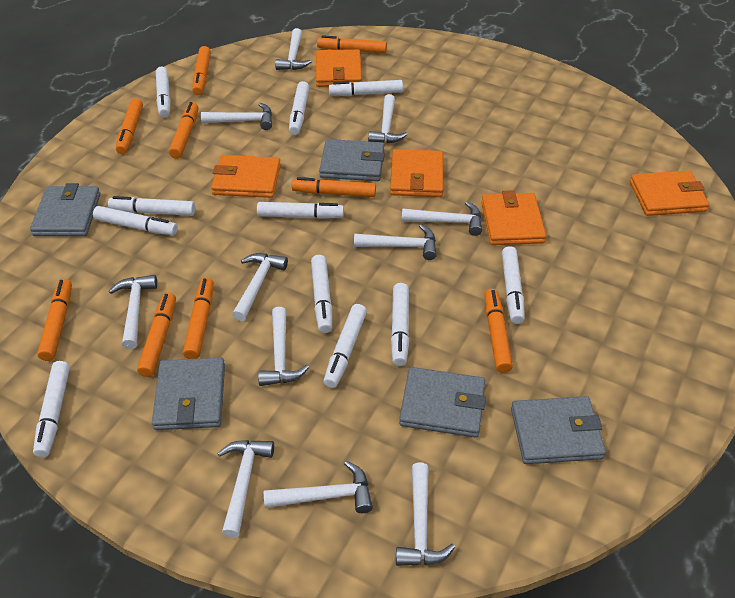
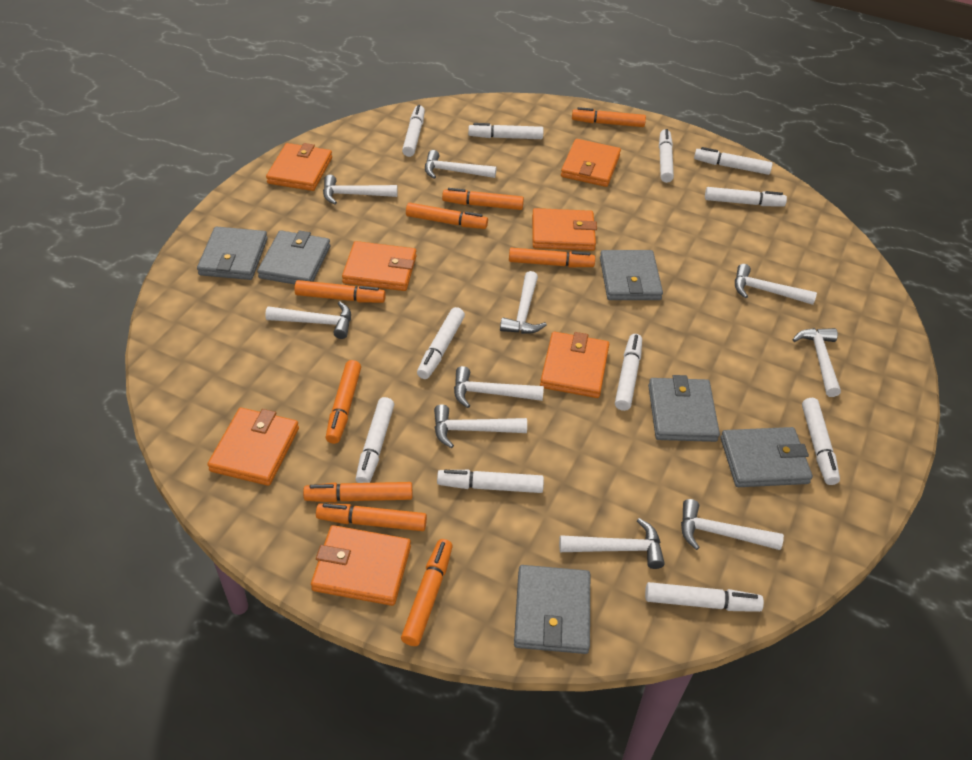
grey wallet: [30,183,101,236] [152,358,225,430] [319,139,385,181] [399,367,486,438] [511,396,606,464] = 5 -> [197,226,268,280] [257,230,330,284] [514,565,590,654] [600,250,663,300] [648,375,720,442] [721,427,813,487] = 6
orange wallet: [211,155,281,198] [316,49,362,87] [390,149,443,197] [481,190,546,245] [630,170,709,216] = 5 -> [207,408,299,486] [266,143,332,191] [311,525,411,606] [342,241,417,291] [532,208,597,251] [540,332,609,398] [561,139,621,187] = 7
white hammer: [109,275,157,349] [201,103,272,130] [217,440,274,538] [232,253,288,321] [258,307,309,386] [264,461,373,513] [275,28,311,70] [354,224,437,260] [368,94,408,143] [396,463,455,566] [402,201,482,236] = 11 -> [265,301,351,339] [323,175,398,205] [425,150,497,179] [434,405,527,448] [454,366,544,408] [500,271,547,334] [559,518,665,569] [681,499,784,550] [735,264,817,305] [792,328,841,397] = 10

